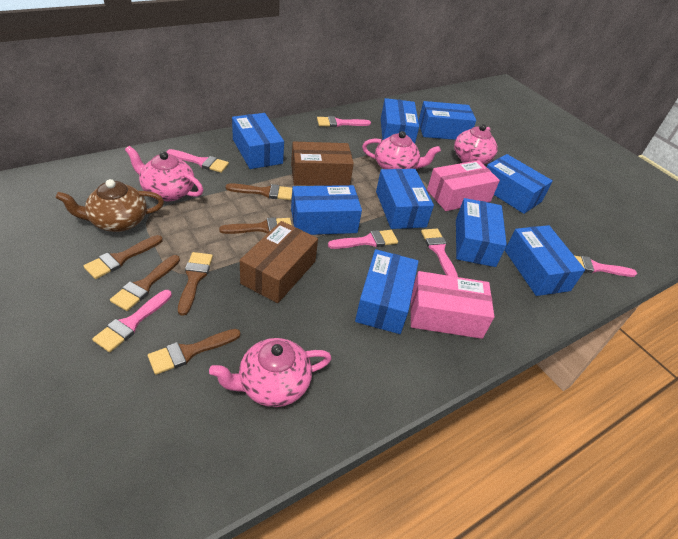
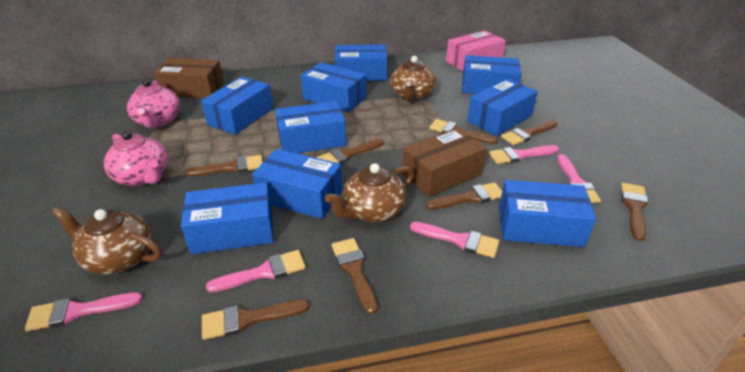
brown brush: [84,235,163,279] [110,255,180,311] [148,329,241,375] [178,252,213,316] [219,217,292,234] [225,183,292,200] = 6 -> [185,155,263,177] [202,300,309,340] [317,139,383,164] [332,238,378,315] [426,182,502,210] [429,119,498,144] [501,120,558,146] [621,183,648,241] = 8
brown teapot: [56,179,164,232] = 1 -> [51,207,162,275] [325,163,414,222] [390,56,436,101] = 3
pink box: [410,271,494,339] [427,160,500,211] = 2 -> [446,30,506,71] = 1
pink brush: [92,290,172,352] [166,149,229,173] [317,116,371,127] [328,230,398,249] [421,229,458,277] [575,256,637,277] = 6 -> [25,292,142,331] [206,250,306,292] [410,222,500,258] [489,145,559,164] [557,154,601,203] = 5
pink teapot: [125,146,203,201] [209,338,332,407] [362,131,441,169] [454,124,497,164] = 4 -> [104,131,168,186] [127,79,180,128] = 2

